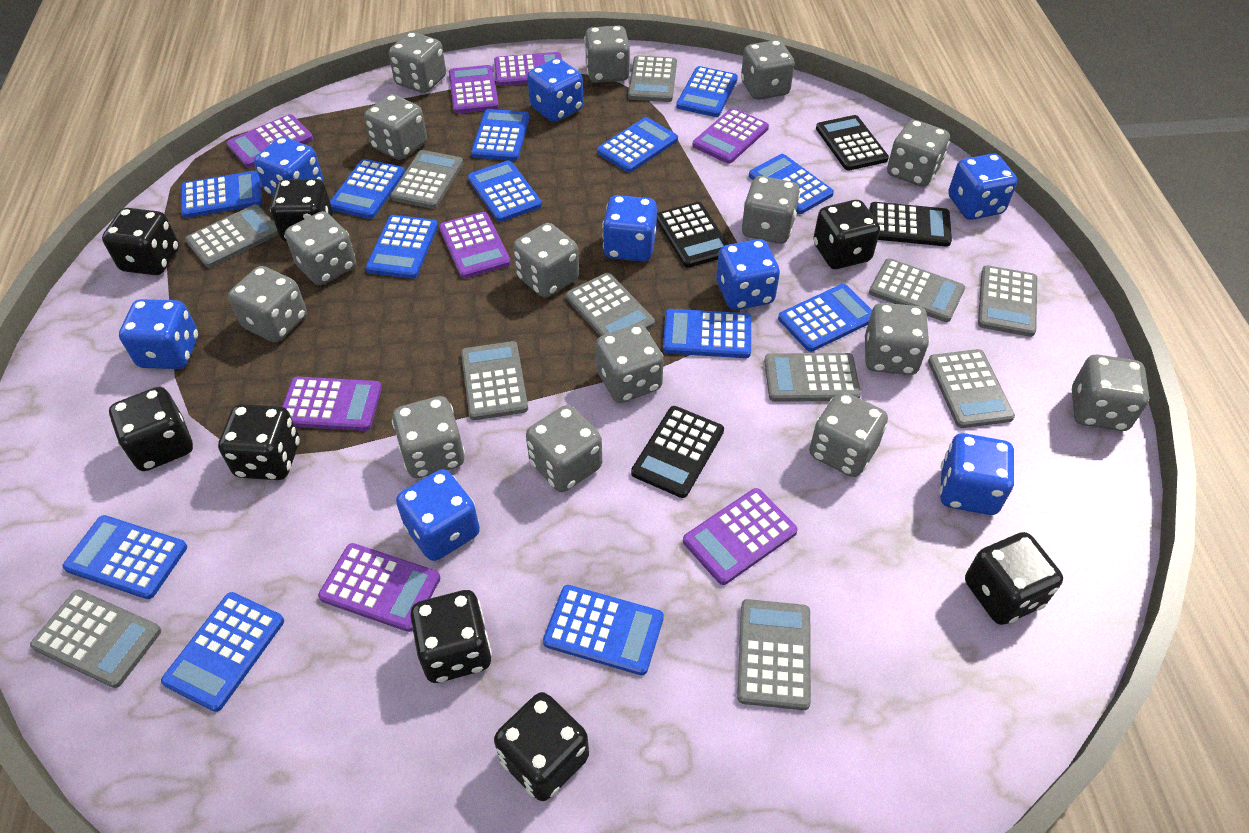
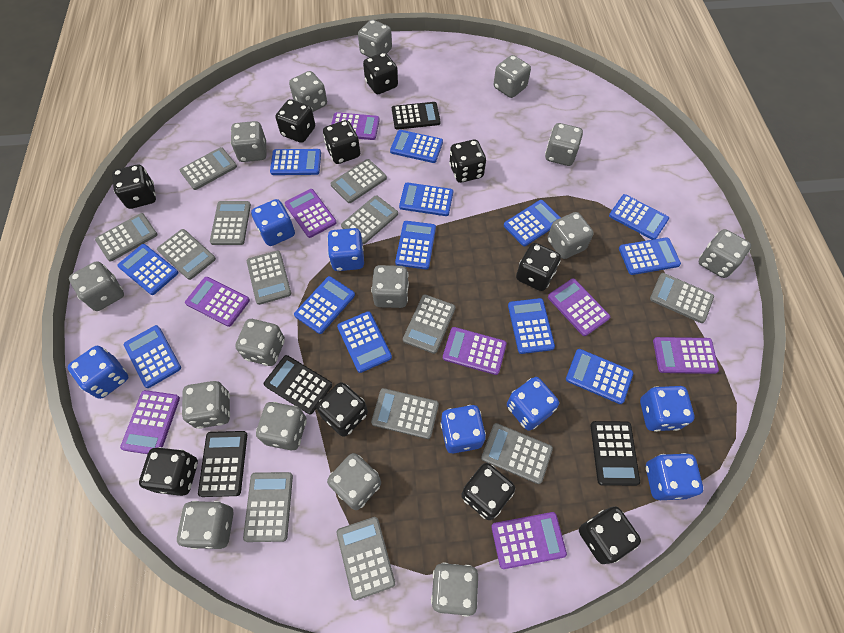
black dice: [102,208,179,275] [109,387,193,471] [218,404,300,480] [270,179,333,242] [410,590,492,683] [494,692,589,801] [813,200,880,269] [965,532,1063,625] = 8 -> [112,165,156,209] [139,447,198,496] [276,99,315,143] [316,382,368,437] [323,120,360,164] [363,52,398,94] [449,139,486,183] [461,463,515,520] [516,243,561,291] [579,506,641,564] = 10
blue dice: [119,299,198,369] [254,137,323,196] [396,469,480,561] [527,58,584,122] [602,195,657,262] [716,239,780,310] [939,433,1014,515] [948,154,1017,220] = 8 -> [68,346,128,399] [251,199,295,246] [327,228,364,271] [440,405,486,453] [507,377,559,430] [640,386,694,432] [646,453,703,500] = 7
grey calculator: [30,590,161,688] [185,205,279,268] [391,150,464,209] [461,341,528,420] [566,273,655,337] [628,55,677,102] [737,599,811,710] [764,353,861,402] [869,258,965,322] [928,349,1015,428] [978,265,1037,337] = 11 -> [95,213,158,262] [157,229,216,280] [180,147,237,190] [210,201,251,245] [243,472,293,542] [247,251,291,305] [331,159,387,203] [337,517,395,600] [341,195,398,244] [371,388,439,439] [403,295,455,354] [481,423,553,484] [650,273,714,323] = 13

